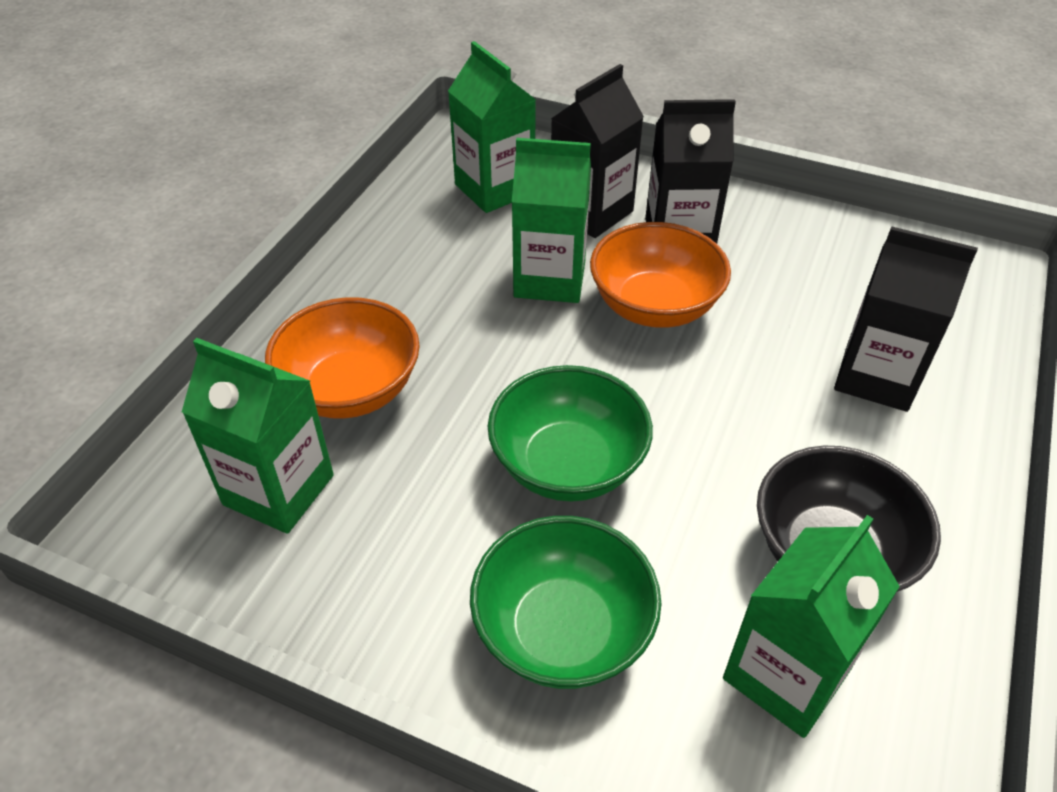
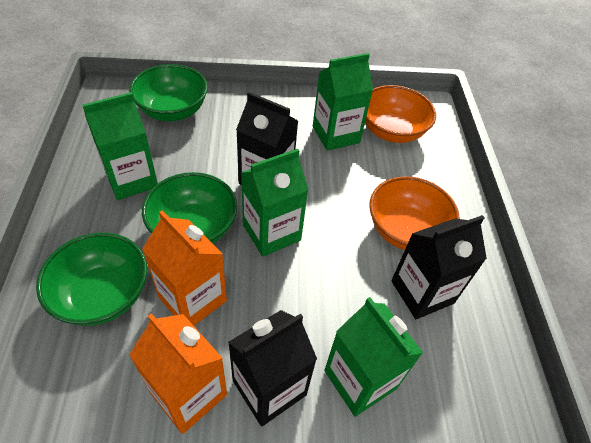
black bowl: [757,446,941,592] = 1 -> none = 0
green bowl: [470,516,661,689] [488,365,653,502] = 2 -> [36,233,147,326] [129,64,208,121] [142,172,237,243] = 3
orange carton: none = 0 -> [129,313,227,434] [142,210,227,325] = 2

